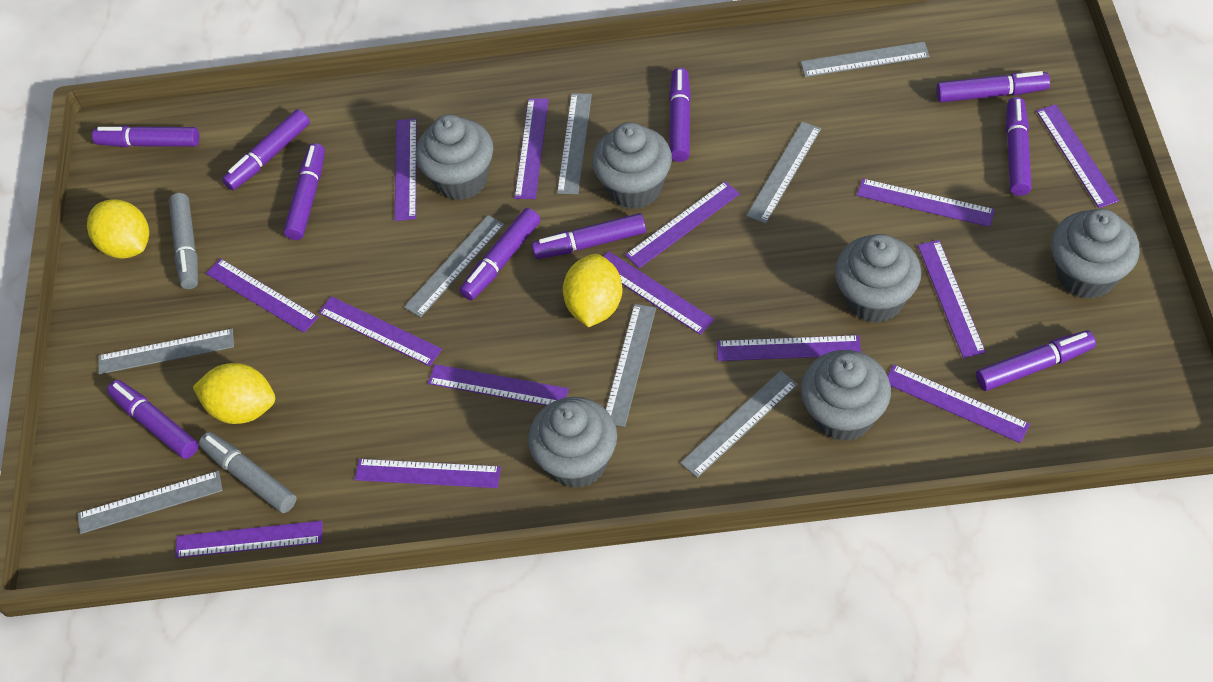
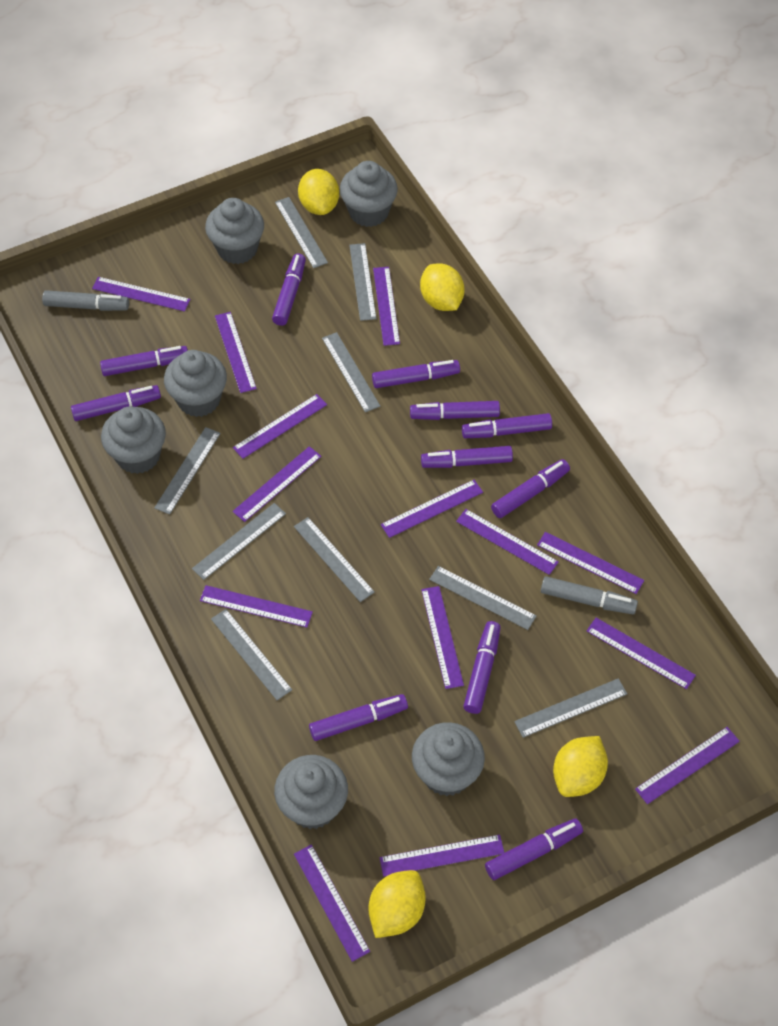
grey ruler: [77,471,223,534] [98,329,234,374] [404,215,505,318] [557,93,592,194] [606,304,656,427] [680,371,798,478] [746,122,821,224] [801,42,930,77] = 8 -> [154,427,221,514] [192,503,286,580] [211,609,292,700] [275,197,328,268] [294,517,375,602] [322,332,380,412] [349,243,377,321] [429,566,537,630] [514,678,627,738] = 9
purple marker: [92,126,200,147] [107,380,199,459] [222,109,310,190] [283,143,325,240] [460,208,541,301] [532,213,646,259] [669,68,691,162] [936,71,1050,103] [976,331,1096,391] [1006,97,1032,196] = 10 -> [71,385,161,421] [100,346,188,376] [272,253,306,326] [309,694,408,741] [372,360,460,388] [410,401,500,420] [421,446,513,468] [462,413,552,438] [463,621,501,714] [485,818,583,880] [491,459,570,518] = 11
yellow lemon: [87,199,149,259] [193,363,275,424] [563,254,622,327] = 3 -> [298,169,339,215] [368,870,426,938] [420,264,465,311] [553,736,608,797] = 4

